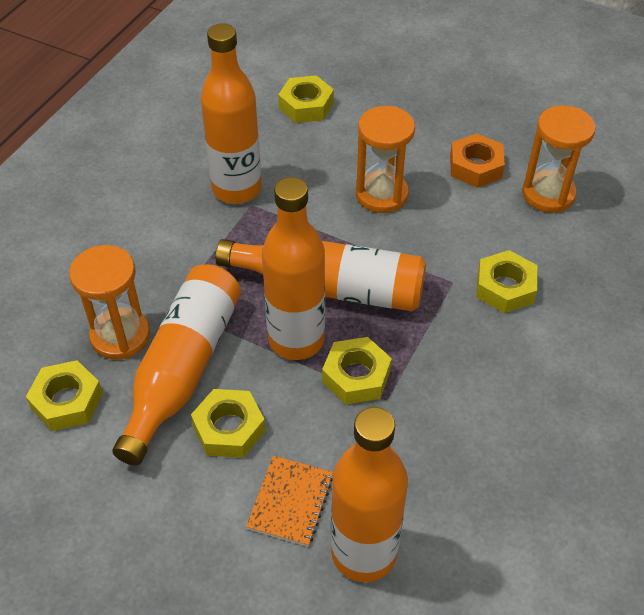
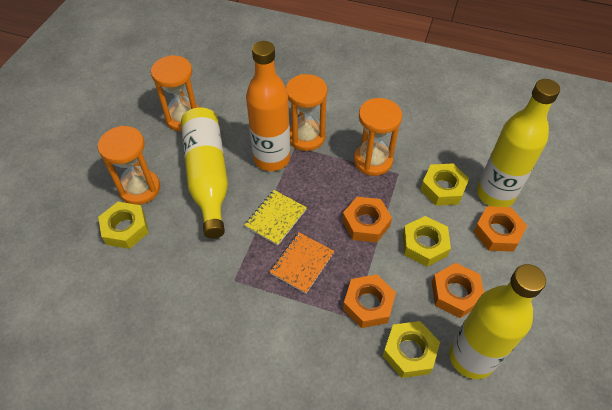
orange bottle: [112,264,241,466] [200,23,262,204] [216,239,426,311] [262,177,325,360] [331,407,408,582] = 5 -> [246,41,290,171] = 1
orange hourglass: [69,245,150,360] [356,106,415,213] [522,106,596,213] = 3 -> [98,126,160,205] [151,55,200,131] [286,74,327,151] [354,98,402,176] = 4
orange nut: [450,133,505,188] = 1 -> [342,197,392,243] [343,274,396,328] [432,263,484,318] [473,206,527,252] = 4
yellow bottle: none = 0 -> [181,108,228,239] [449,264,546,379] [477,79,560,207] = 3
yellow notebook: none = 0 -> [245,190,307,246] = 1
yellow nut: [26,360,103,431] [191,389,265,458] [278,75,334,123] [322,337,392,404] [476,250,537,313] = 5 -> [98,202,149,249] [383,321,440,378] [403,216,451,267] [420,163,469,206] = 4

